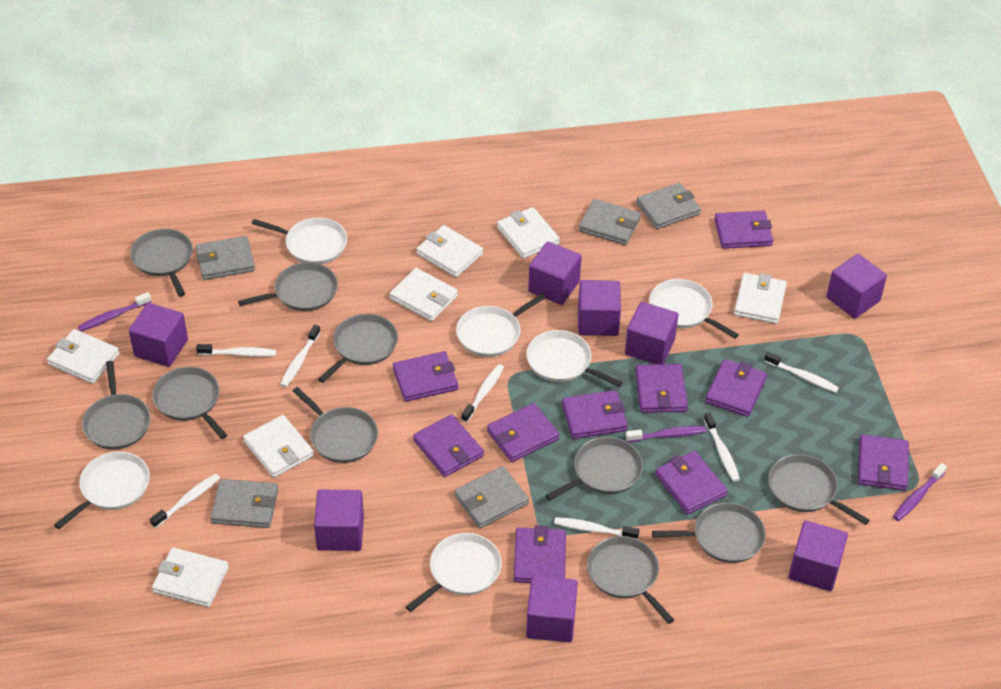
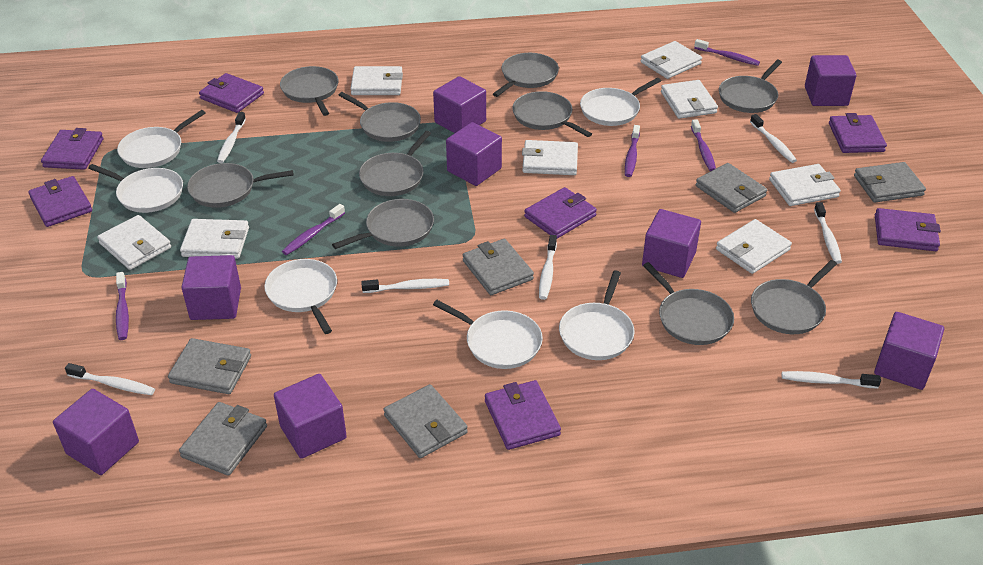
grey wallet: [196,236,255,280] [211,479,278,528] [454,466,529,528] [579,199,641,245] [636,183,701,229] = 5 -> [168,338,251,394] [179,402,267,476] [383,384,468,458] [463,239,534,295] [696,163,767,213] [854,162,926,202] = 6
purple toothbrush: [78,292,152,331] [626,426,706,442] [893,463,947,521] = 3 -> [116,272,129,340] [282,204,345,255] [625,125,640,177] [691,119,716,171] [694,39,760,66] = 5
purple wallet: [393,351,458,402] [413,414,484,477] [487,403,559,462] [514,525,566,583] [562,390,628,439] [635,364,688,413] [655,451,728,515] [705,359,767,417] [715,211,773,249] [858,434,909,491] = 10 -> [28,176,92,227] [41,128,103,170] [199,73,264,113] [485,380,561,450] [524,187,597,239] [829,113,887,153] [875,208,941,251] = 7
white wallet: [47,329,119,384] [152,547,229,607] [243,415,314,478] [390,268,458,321] [416,225,483,277] [497,207,560,259] [734,273,787,324] = 7 -> [97,215,171,270] [180,219,249,259] [350,66,403,95] [522,140,578,175] [641,41,702,79] [661,80,718,119] [716,219,792,274] [769,164,841,206] = 8

